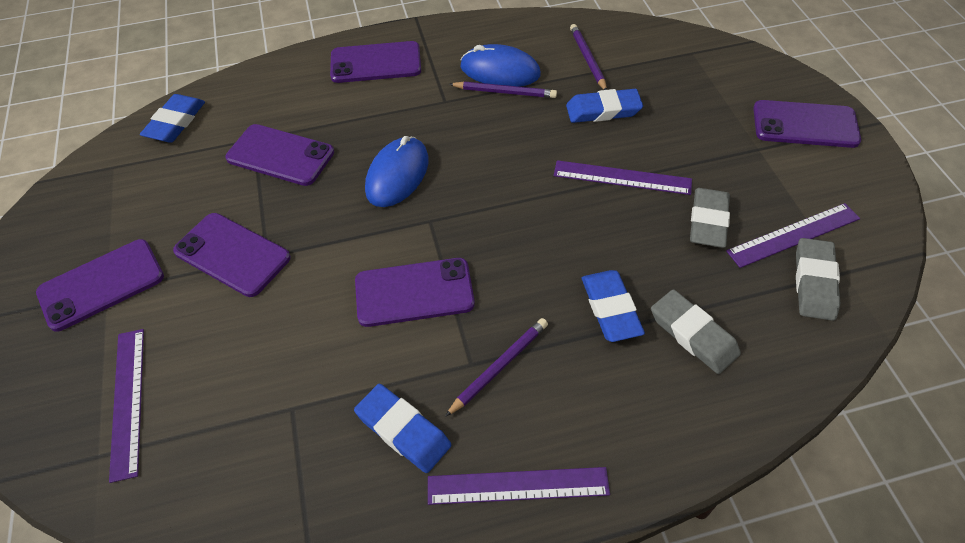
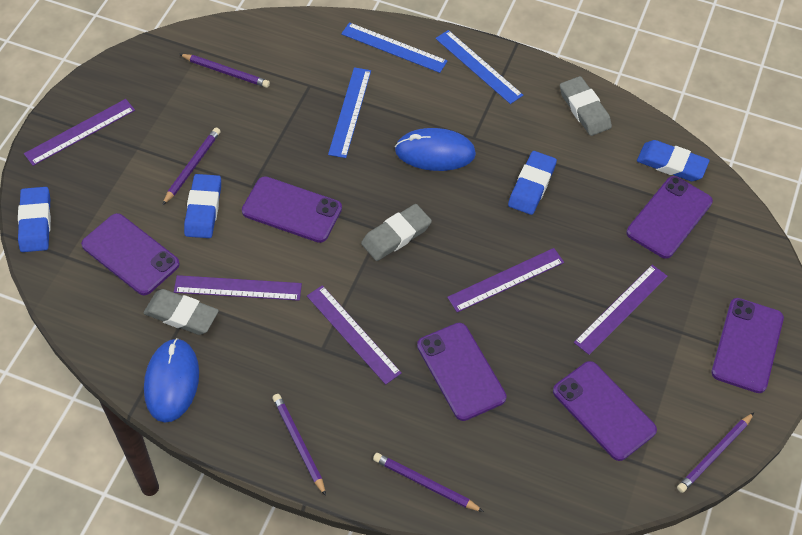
blue ruler: none = 0 -> [328,67,371,158] [341,22,447,73] [435,30,523,104] = 3
purple pencil: [445,318,548,417] [449,81,557,98] [570,24,607,90] = 3 -> [162,127,221,205] [179,54,270,88] [272,394,326,496] [373,453,484,512] [677,413,754,493] = 5
purple ruler: [109,329,144,483] [428,467,610,505] [554,160,692,195] [726,203,860,268] = 4 -> [24,99,135,166] [174,275,302,301] [307,285,402,385] [447,248,564,312] [574,265,668,355] = 5

